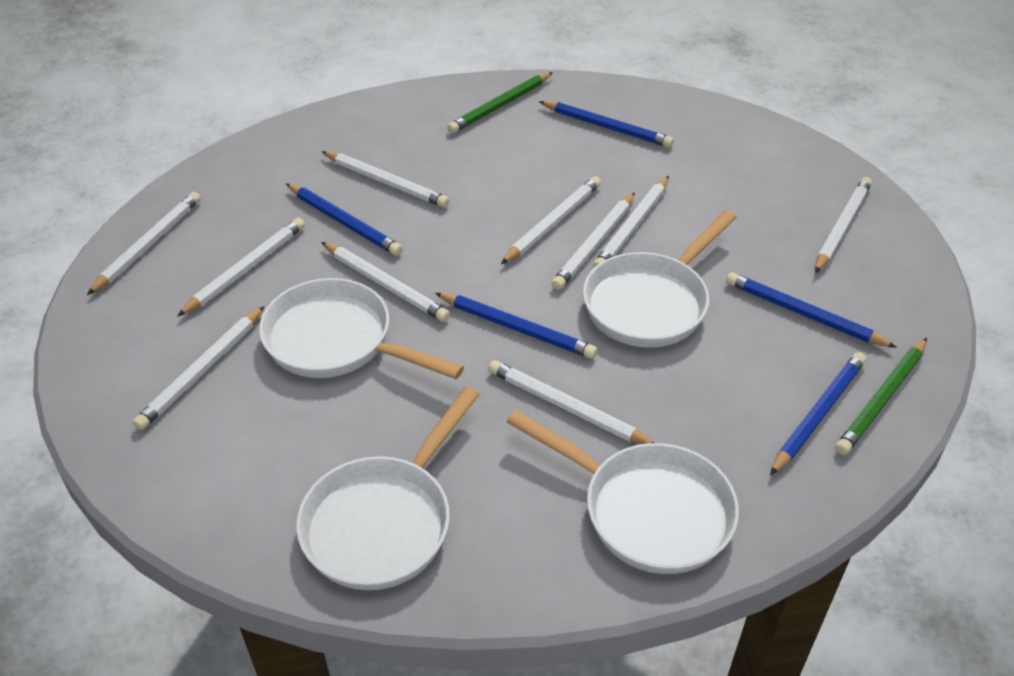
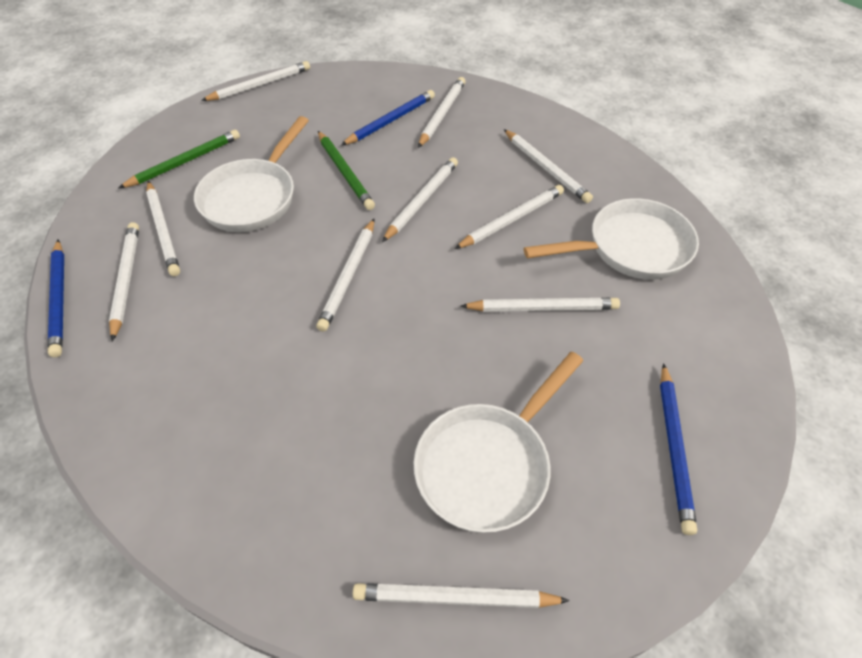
blue pencil: [286,183,403,256] [435,293,597,359] [539,101,674,148] [726,272,897,348] [770,352,866,476] = 5 -> [48,240,64,357] [341,90,435,145] [660,363,697,535] = 3
white pan: [259,278,464,379] [296,387,479,590] [507,410,739,574] [583,210,737,348] = 4 -> [194,116,309,232] [414,352,583,533] [524,198,699,280] = 3

